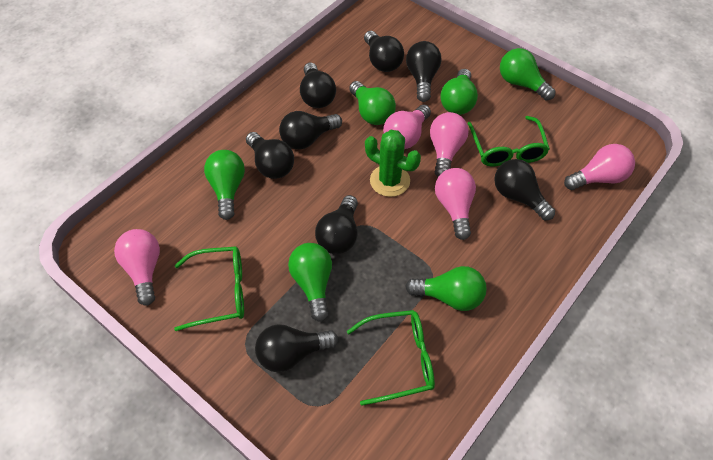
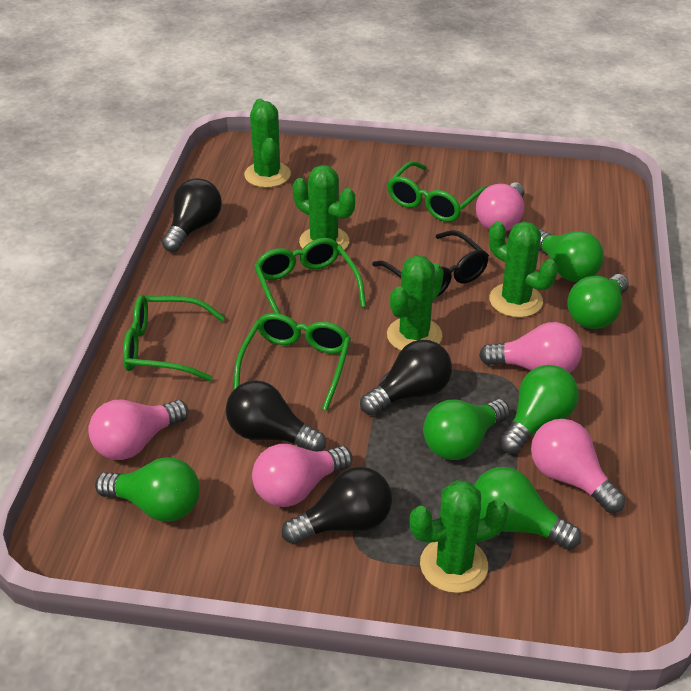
black glasses: none = 0 -> [372,230,489,297] = 1
black light bulb: [246,132,294,179] [255,324,338,372] [279,111,342,149] [300,63,336,108] [315,195,358,254] [364,31,404,72] [406,41,441,102] [494,159,555,220] = 8 -> [162,178,222,252] [226,380,326,452] [282,467,392,544] [360,340,452,415] = 4
green cactus: [365,130,421,197] = 1 -> [244,99,291,188] [293,165,355,254] [387,255,444,351] [409,480,509,593] [489,222,558,318] = 5
green glasses: [174,246,244,331] [347,310,435,406] [468,116,550,167] = 3 -> [123,295,225,381] [234,313,351,411] [254,238,366,314] [387,161,487,222] = 4

